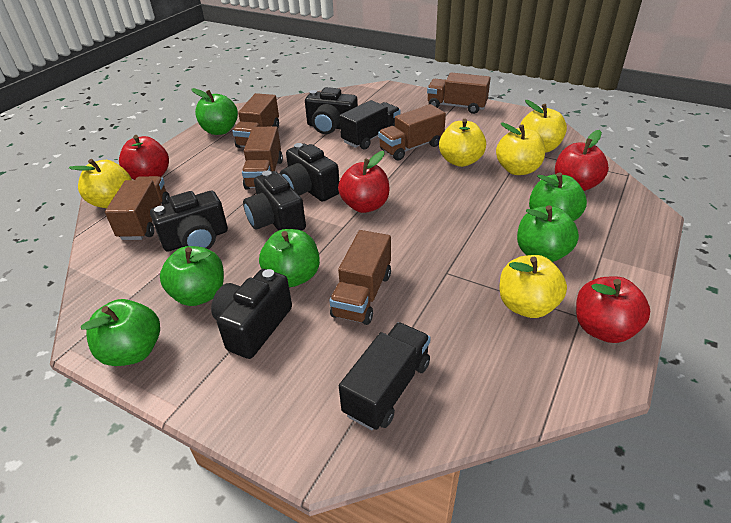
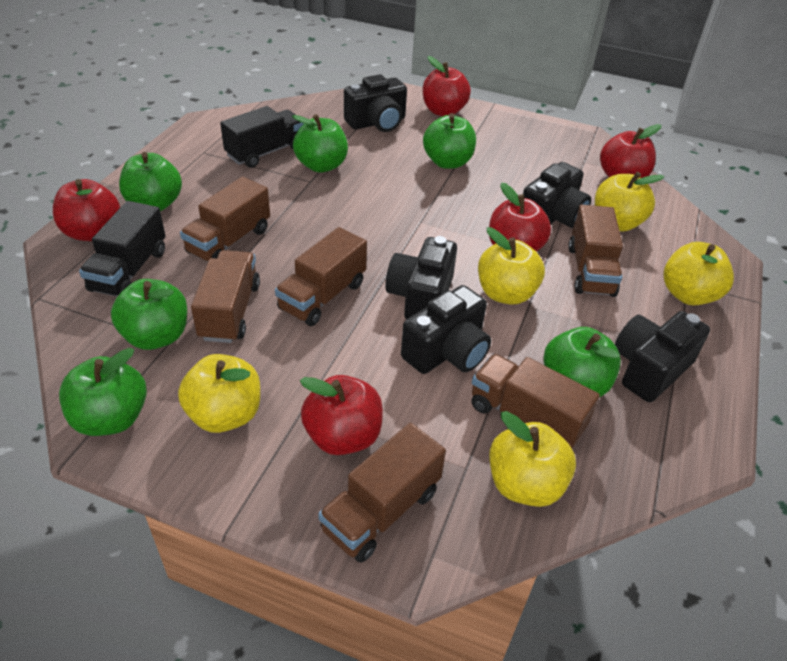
red apple: [119,135,169,180] [338,151,390,213] [555,130,609,191] [576,277,650,343] = 4 -> [53,179,120,241] [300,375,383,455] [422,56,471,116] [489,183,551,252] [600,124,661,178] = 5

